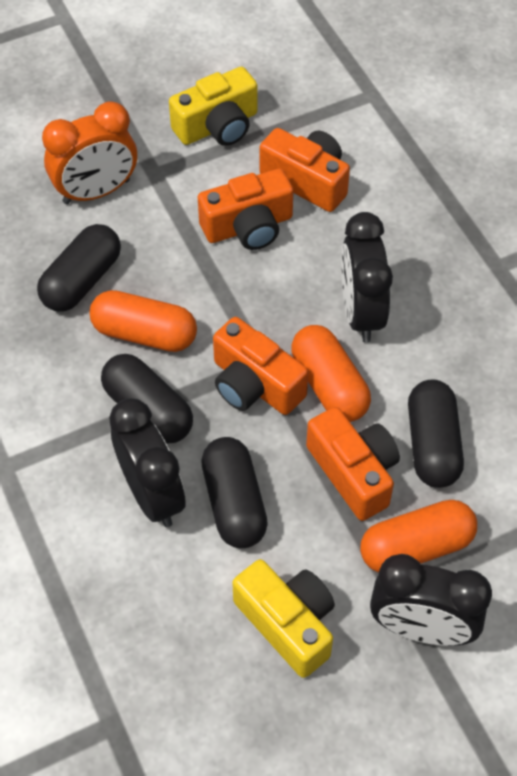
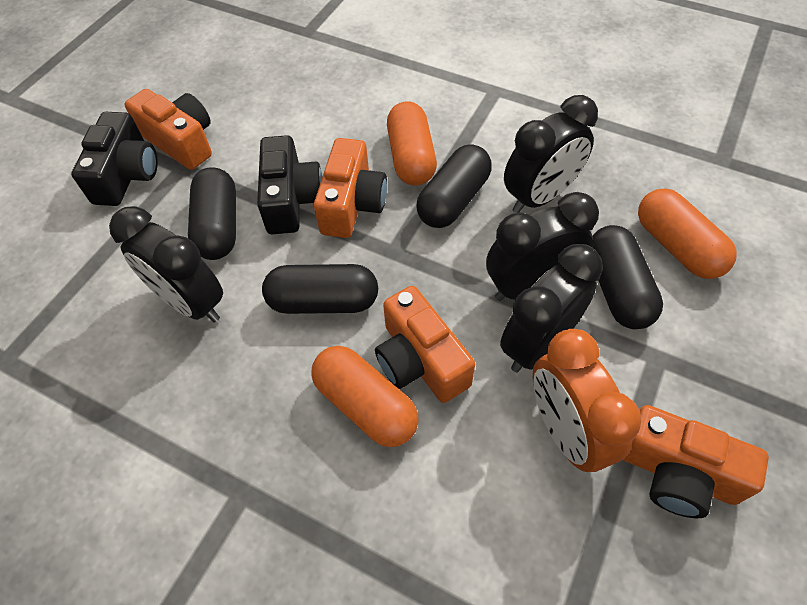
black camera: none = 0 -> [71,112,158,206] [257,135,323,234] = 2
black clock: [109,398,186,527] [341,212,393,343] [370,554,492,646] = 3 -> [109,206,223,323] [486,192,599,301] [500,244,603,372] [504,95,598,213] = 4
yellow camera: [169,67,258,146] [233,559,335,678] = 2 -> none = 0

